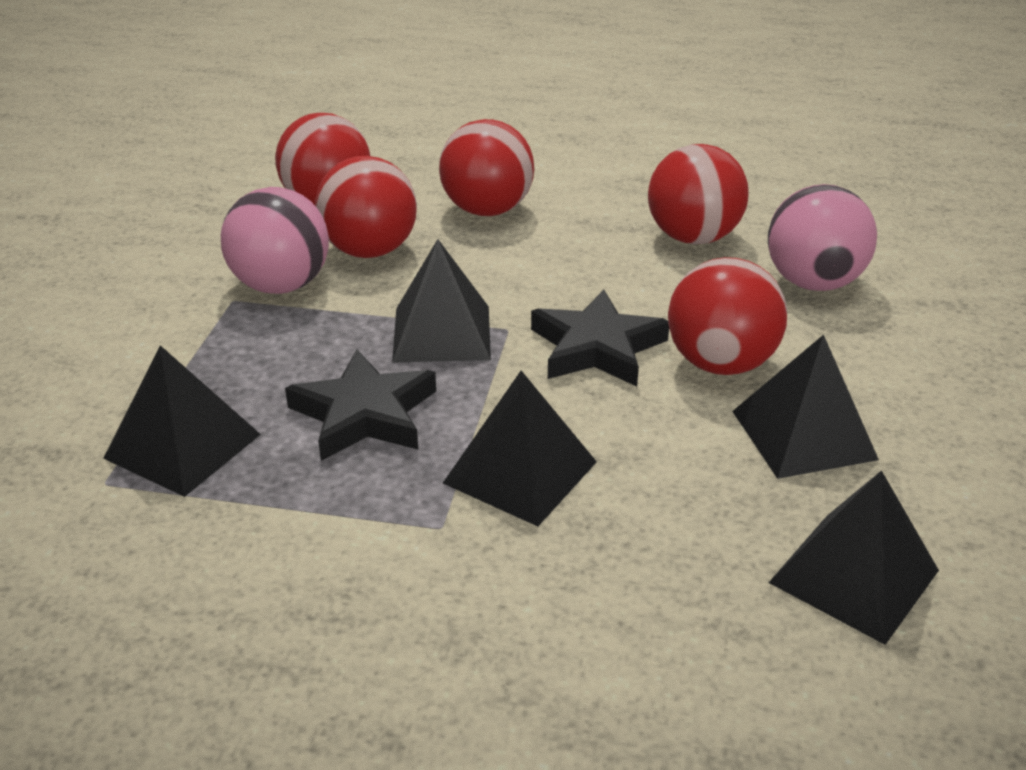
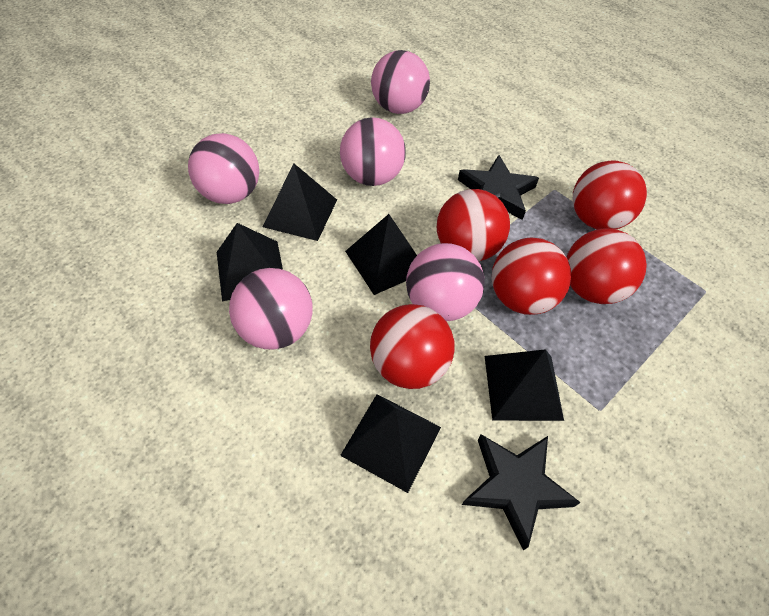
pink ball: [221,187,329,294] [768,184,877,291] = 2 -> [188,133,259,204] [229,268,313,349] [340,117,406,186] [371,50,430,114] [406,243,485,321] = 5

